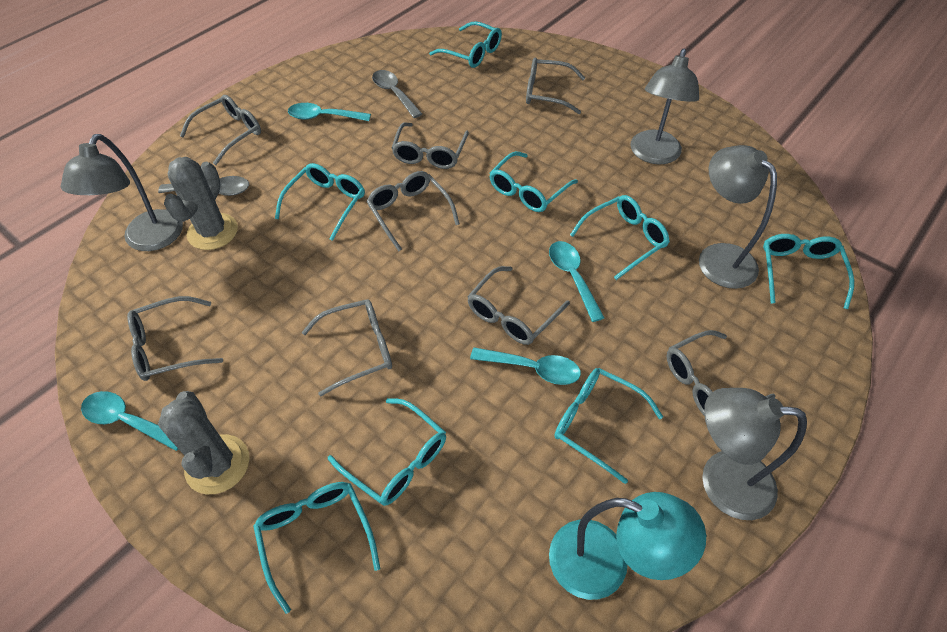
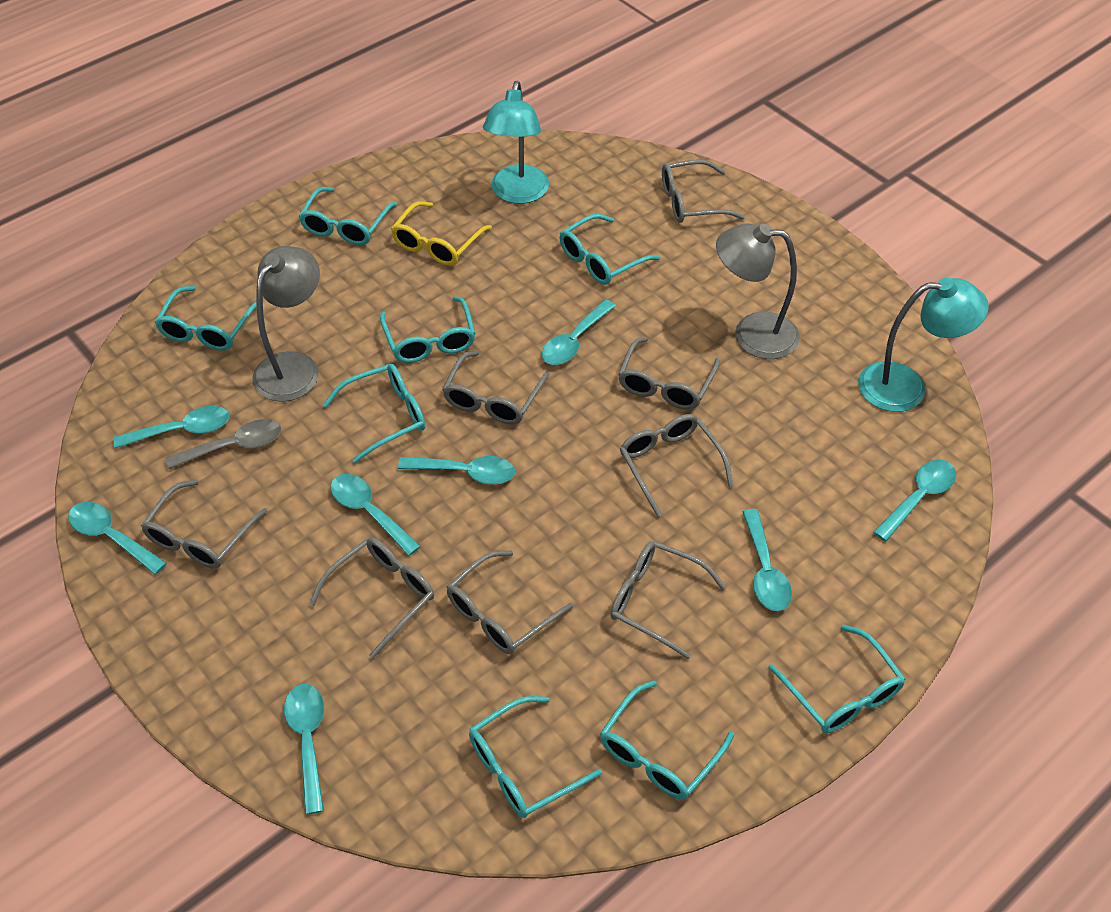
grey cactus: [158,391,249,494] [164,157,238,250] = 2 -> none = 0
grey lamp: [61,134,183,251] [630,49,699,165] [699,145,777,289] [702,388,807,520] = 4 -> [252,246,320,402] [716,223,800,359] = 2
grey spoon: [158,176,249,196] [372,70,422,118] = 2 -> [165,419,281,469] = 1
turquoise lamp: [549,492,706,600] = 1 -> [483,81,549,204] [858,278,989,412] = 2
turquoise spoon: [81,391,178,451] [288,103,371,121] [470,347,581,385] [549,241,604,322] = 4 -> [68,502,167,575] [113,406,230,449] [284,684,324,814] [330,474,421,556] [398,456,515,484] [542,299,616,365] [742,509,792,611] [873,460,956,542] = 8
yellow glasses: none = 0 -> [391,201,492,266] = 1

